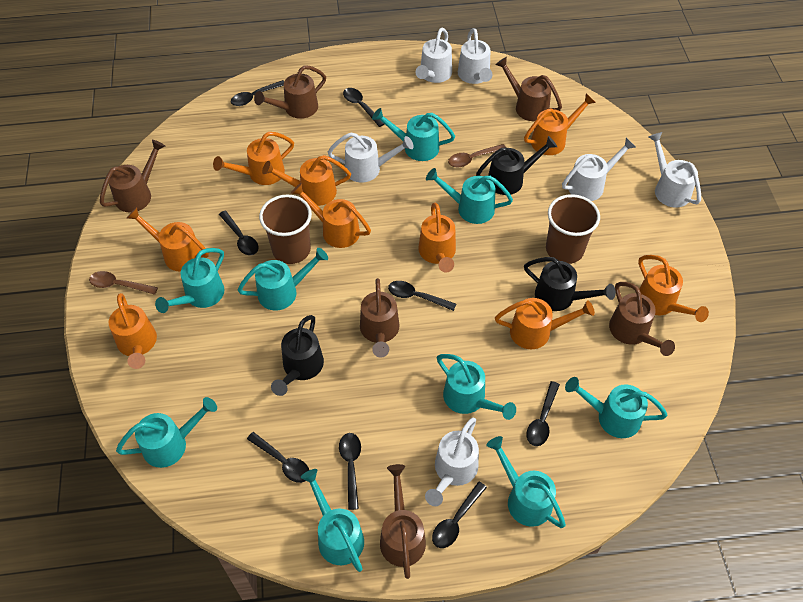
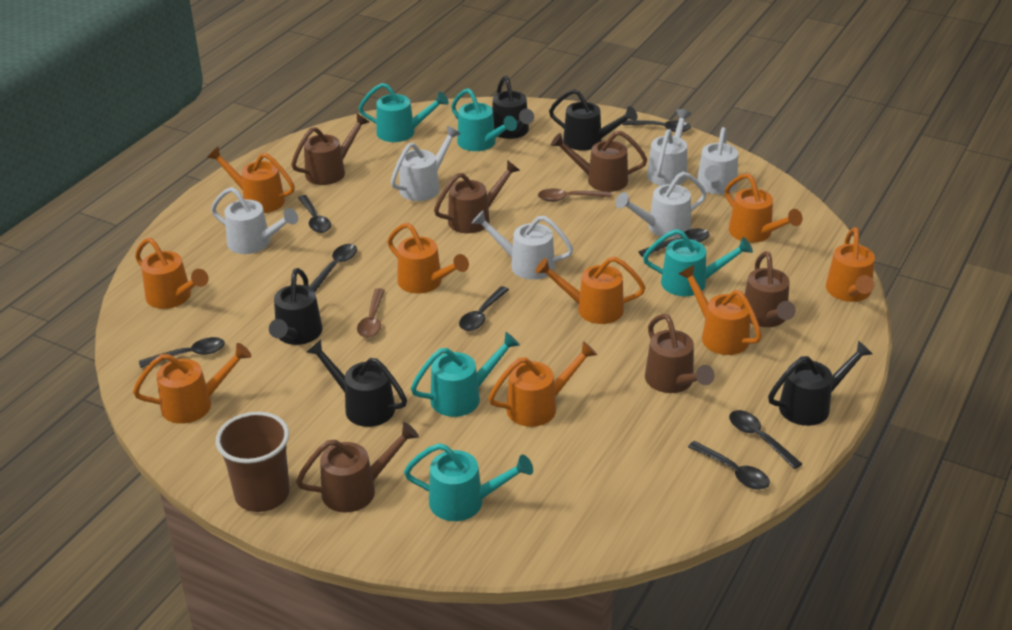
black watering can: [271,315,324,396] [476,136,557,195] [524,257,616,311] = 3 -> [269,268,323,345] [307,340,407,427] [492,76,534,139] [549,89,637,151] [768,340,873,426] = 5
brown cup: [259,195,312,264] [546,194,600,264] = 2 -> [216,412,290,512] = 1
turquoise watering can: [116,397,217,468] [155,248,225,313] [238,248,328,310] [301,469,364,572] [372,108,455,161] [426,168,513,224] [437,354,516,420] [486,436,566,528] [565,377,668,438] = 9 -> [359,83,449,142] [404,443,533,521] [411,332,520,417] [451,88,517,151] [643,229,753,296] = 5

